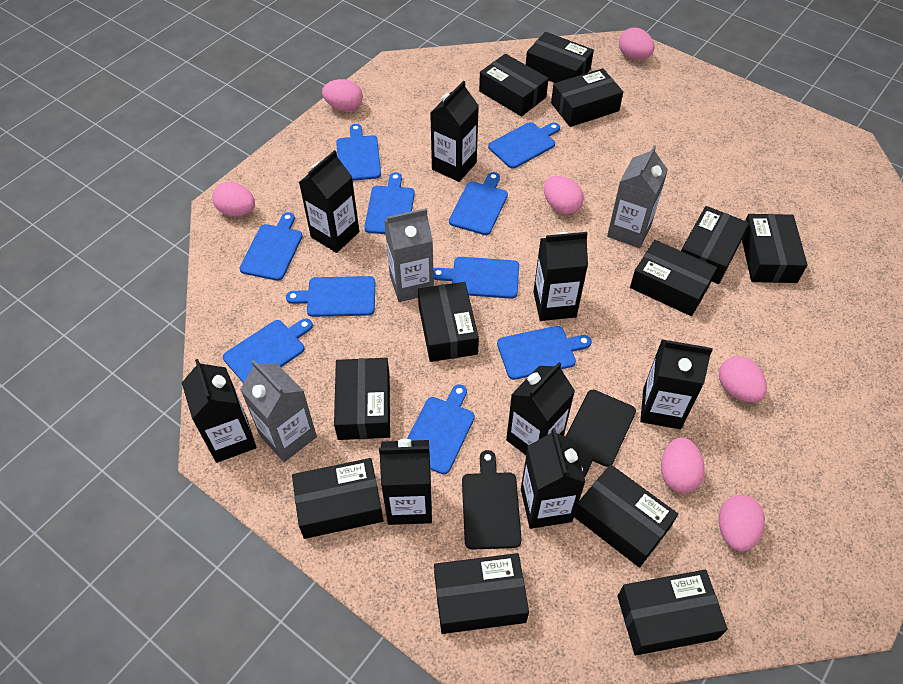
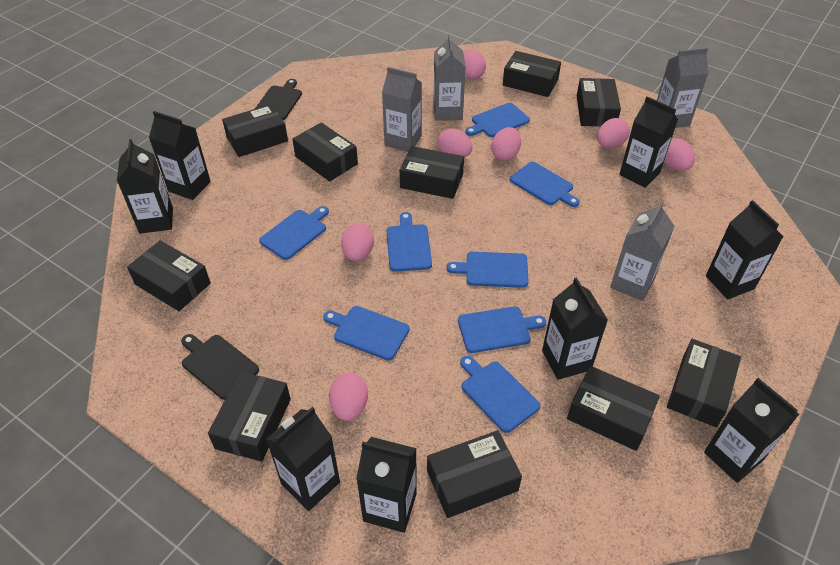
black box: [292,458,384,539] [334,358,390,440] [418,282,479,362] [434,553,529,634] [479,54,549,117] [526,32,594,83] [551,68,623,127] [574,464,678,568] [617,570,728,655] [630,240,717,316] [681,206,749,284] [742,214,807,283] = 12 -> [127,240,211,311] [208,372,291,462] [222,104,288,157] [292,122,358,182] [400,146,464,199] [427,430,522,518] [503,51,561,97] [567,366,660,451] [577,78,621,127] [667,339,741,427] = 10
blue cutting board: [223,318,313,383] [239,212,303,281] [286,276,376,317] [336,124,381,181] [364,172,415,234] [407,384,475,474] [433,257,519,299] [449,172,508,235] [488,122,560,169] [497,326,592,380] = 10 -> [259,206,329,260] [323,306,410,361] [386,212,432,271] [446,252,529,288] [458,307,546,353] [460,356,541,433] [465,103,530,137] [510,162,580,207] = 8
grey carton: [240,360,317,462] [384,208,434,302] [607,145,668,248] = 3 -> [382,67,422,152] [433,34,466,121] [610,202,674,301] [657,48,709,128] = 4

